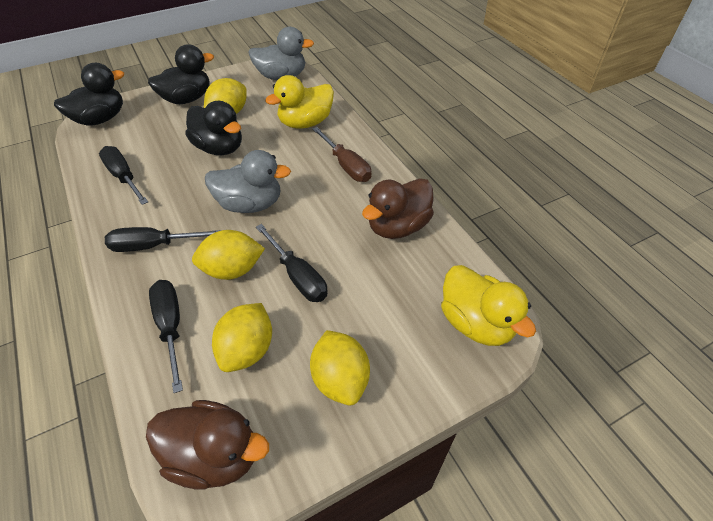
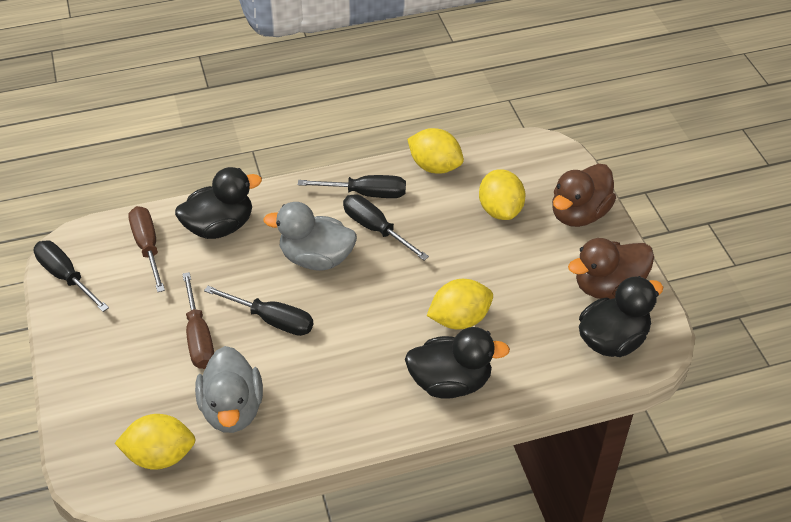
brown screwdriver: [312,127,371,182] = 1 -> [128,206,165,292] [182,272,214,369] = 2
yellow duck: [265,75,334,128] [441,265,536,346] = 2 -> none = 0

